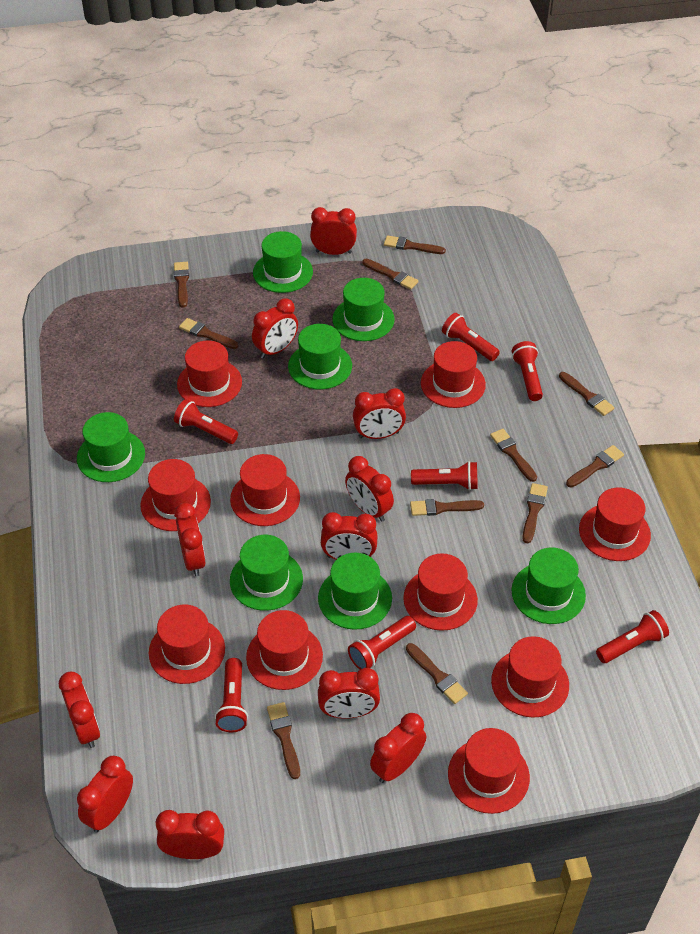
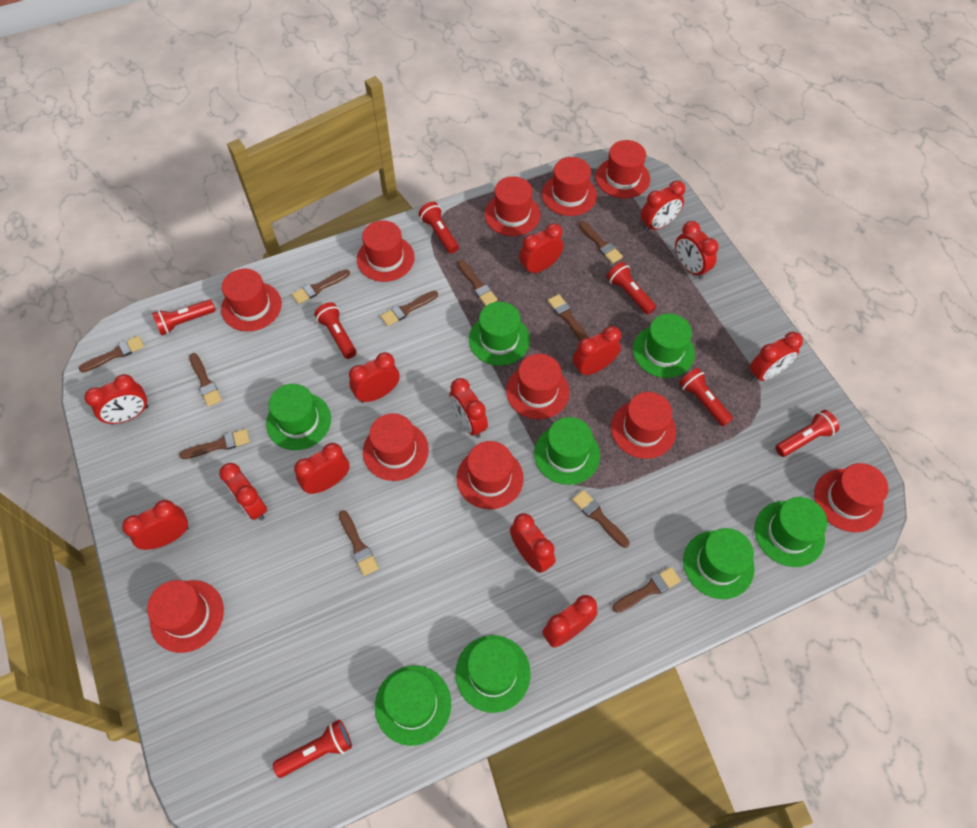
green hat: [77,412,145,482] [230,535,303,611] [253,231,313,293] [288,324,352,389] [318,553,392,630] [332,278,395,341] [511,548,586,624] = 7 -> [266,384,331,450] [375,665,451,746] [455,635,531,713] [469,302,530,366] [534,417,600,485] [633,314,695,378] [683,528,755,599] [755,497,827,567] = 8
red clock: [59,672,100,748] [77,756,133,833] [156,810,224,859] [174,503,206,576] [252,298,298,359] [310,207,357,255] [318,668,380,719] [321,512,377,560] [345,456,394,522] [353,388,406,439] [370,713,426,783] = 11 -> [84,374,148,425] [122,500,189,550] [219,463,267,520] [294,443,350,494] [349,352,400,403] [449,378,488,438] [510,513,555,573] [519,223,563,275] [542,595,598,648] [573,326,621,376] [641,181,685,232] [675,221,718,279] [750,332,803,382] = 13
red hat: [140,459,211,531] [149,605,225,684] [177,341,242,407] [230,454,300,526] [246,610,323,690] [403,554,478,631] [421,341,486,408] [448,728,530,814] [491,636,569,718] [579,487,651,561] = 10 -> [147,580,224,653] [221,269,282,331] [357,221,415,282] [363,413,429,481] [457,441,524,509] [485,176,541,236] [506,354,569,419] [542,157,597,216] [596,140,650,199] [611,392,676,459] [814,463,888,532] = 11

